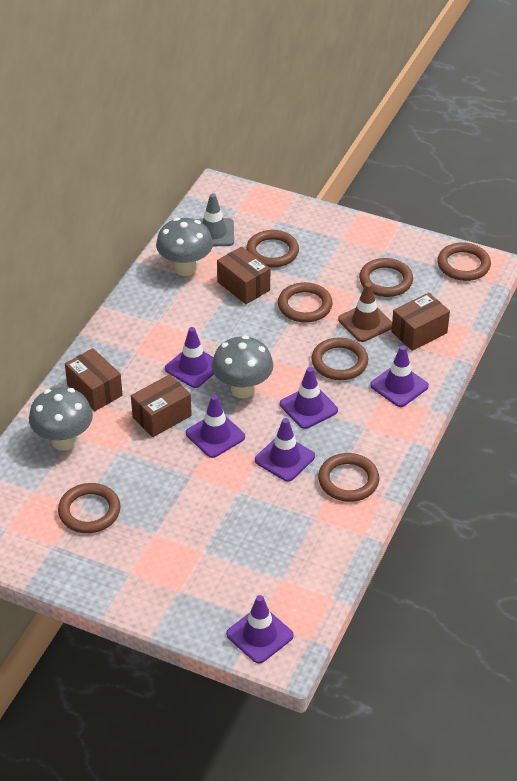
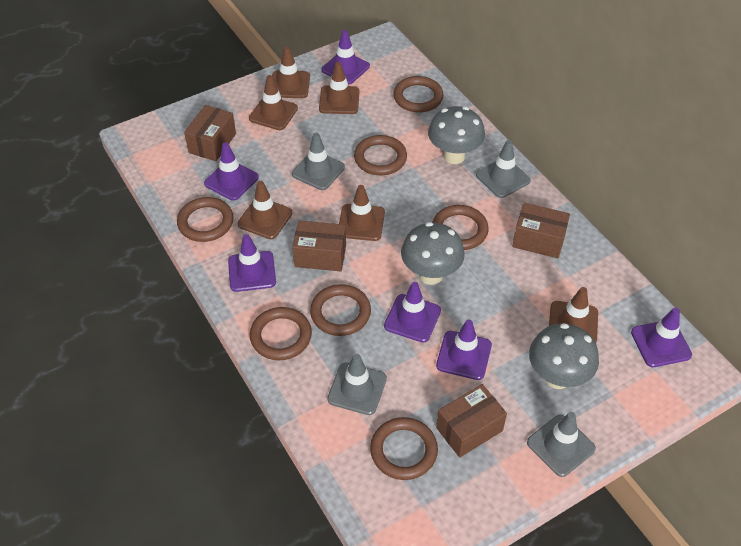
brown traffic cone: [338,283,392,342] = 1 -> [237,181,292,239] [249,75,298,130] [272,46,310,98] [319,62,359,114] [339,185,385,241] [549,287,598,343] = 6
grey traffic cone: [196,193,234,246] = 1 -> [292,133,345,190] [327,354,387,415] [476,140,531,198] [527,412,596,477] = 4

